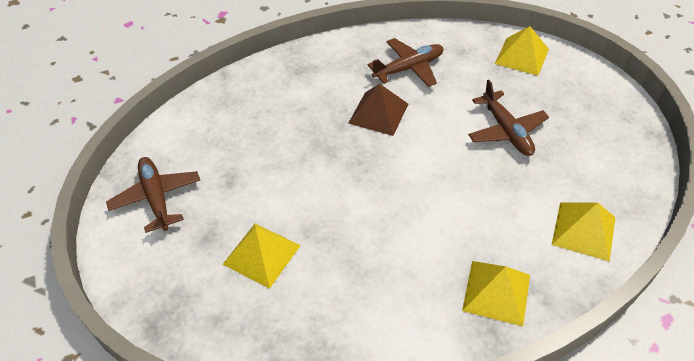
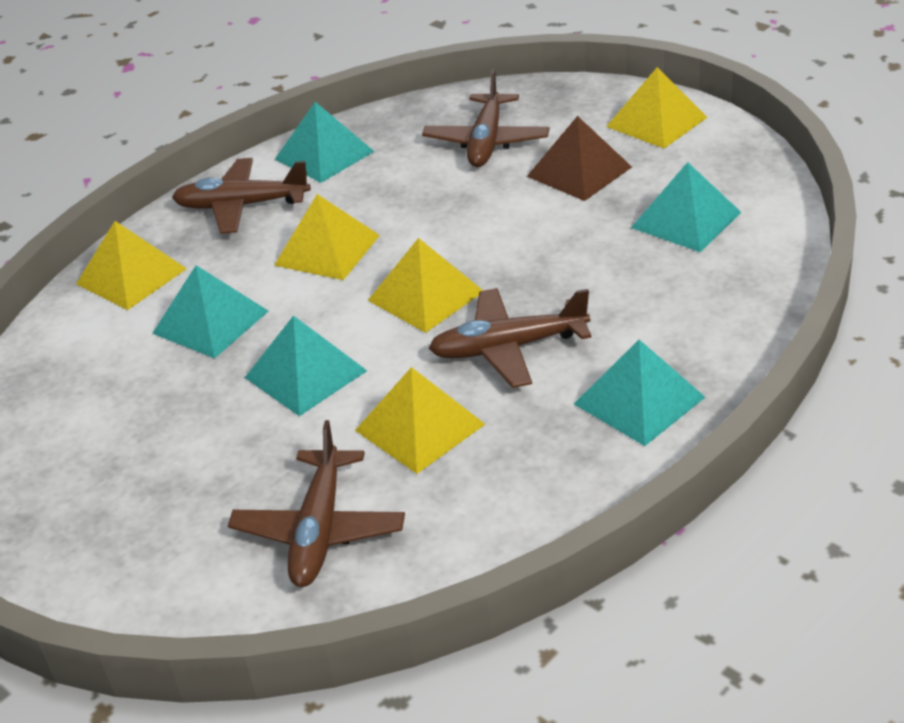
brown plane: [106,157,200,233] [368,38,443,87] [468,80,549,156] = 3 -> [172,158,311,234] [228,420,405,587] [422,69,550,167] [428,288,592,388] = 4
turquoise pyramid: none = 0 -> [152,265,268,359] [245,315,367,416] [275,102,375,183] [574,340,705,446] [631,162,741,252] = 5
yellow pyramid: [223,224,301,289] [462,261,530,326] [495,26,549,76] [552,202,616,261] = 4 -> [76,221,187,310] [274,194,380,280] [355,367,485,474] [368,238,483,333] [606,67,708,148] = 5

